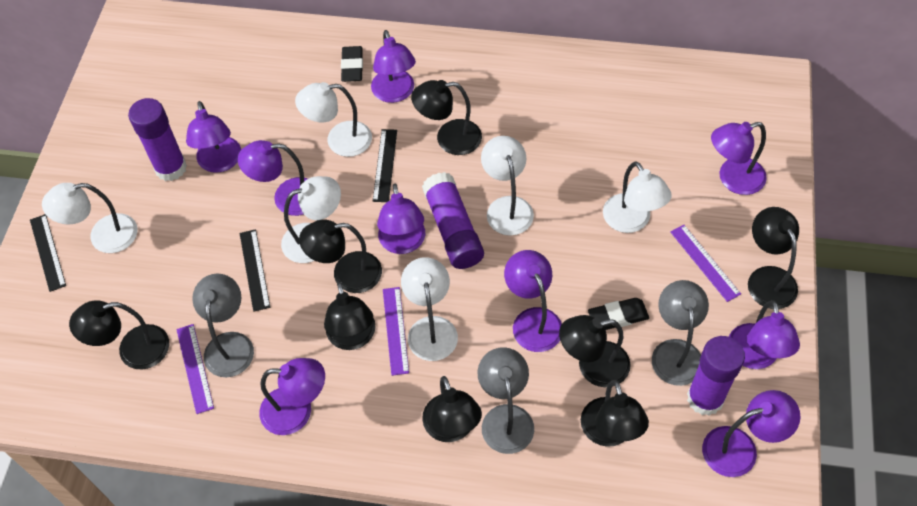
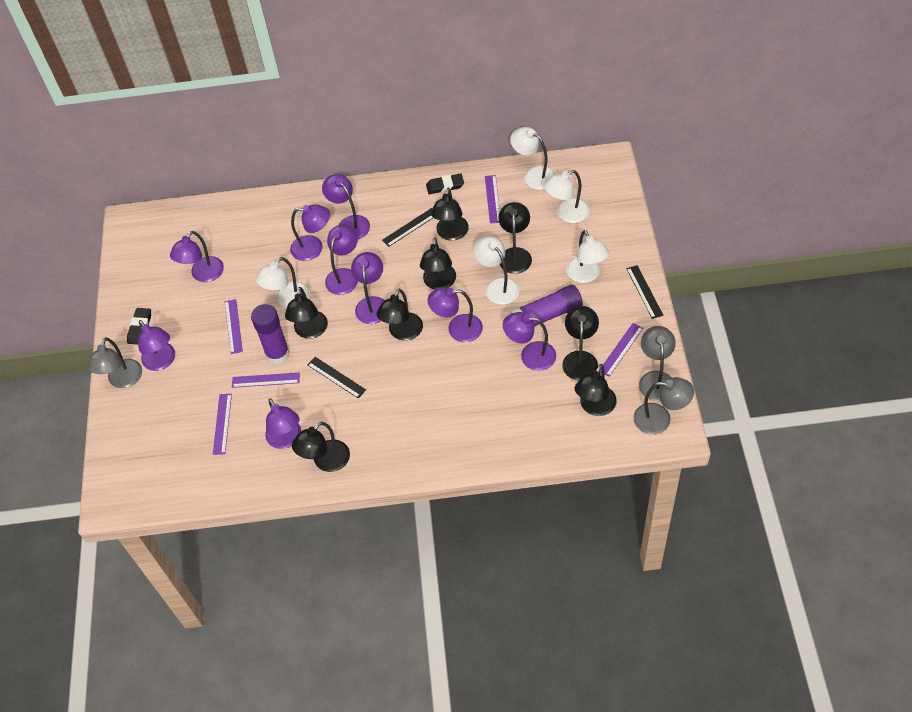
purple glue stick: [128,98,187,181] [422,172,484,269] [687,336,745,416] = 3 -> [251,304,290,364] [510,285,583,327] = 2
purple ruler: [176,324,214,414] [383,287,409,376] [670,225,741,302] = 3 -> [213,394,232,455] [225,299,243,354] [232,373,300,388] [485,175,500,224] [600,323,643,377] = 5
white lamp: [42,183,137,253] [281,176,341,263] [295,82,372,157] [401,257,458,361] [481,136,534,236] [603,161,671,233] = 6 -> [256,257,310,308] [474,236,519,305] [510,127,555,190] [544,170,590,223] [566,230,609,283] = 5

